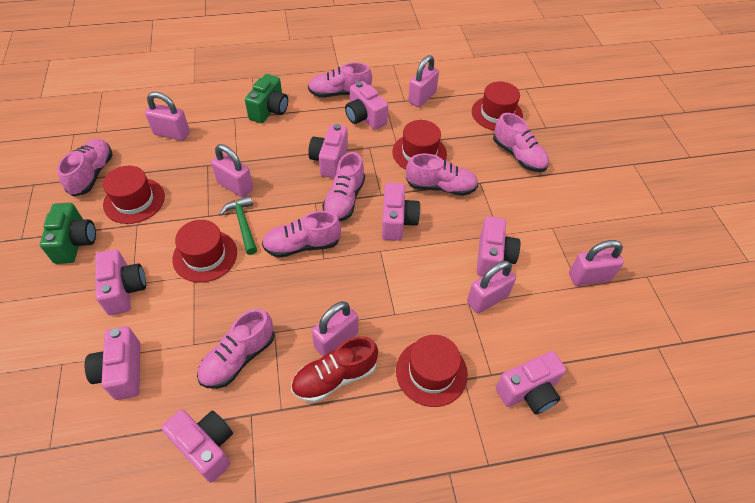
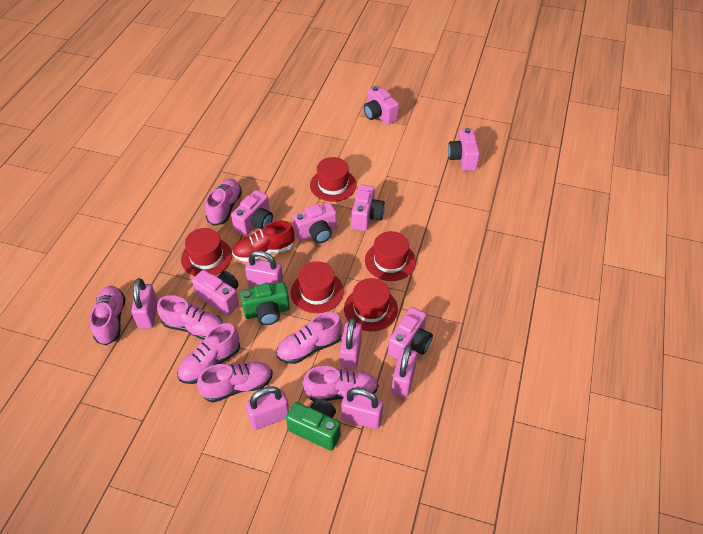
green hammer: [219,196,257,255] = 1 -> none = 0
pink camera: [84,326,140,400] [95,249,146,315] [161,410,233,483] [308,124,348,178] [345,81,388,130] [382,182,420,241] [477,216,520,276] [496,351,566,414] = 8 -> [192,270,239,316] [231,190,273,236] [293,203,337,243] [352,184,385,231] [364,86,399,125] [388,307,433,359] [448,128,480,171] = 7

